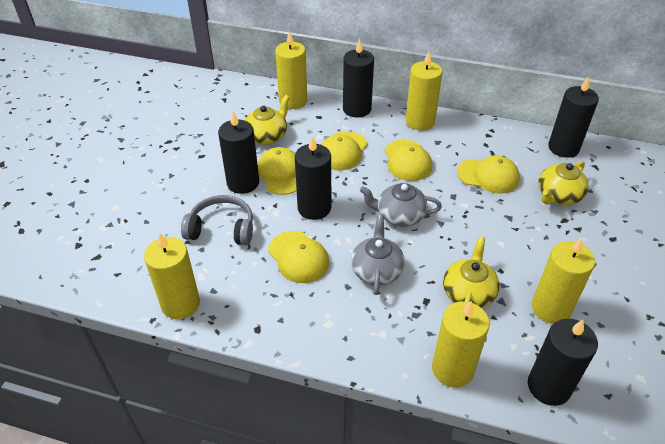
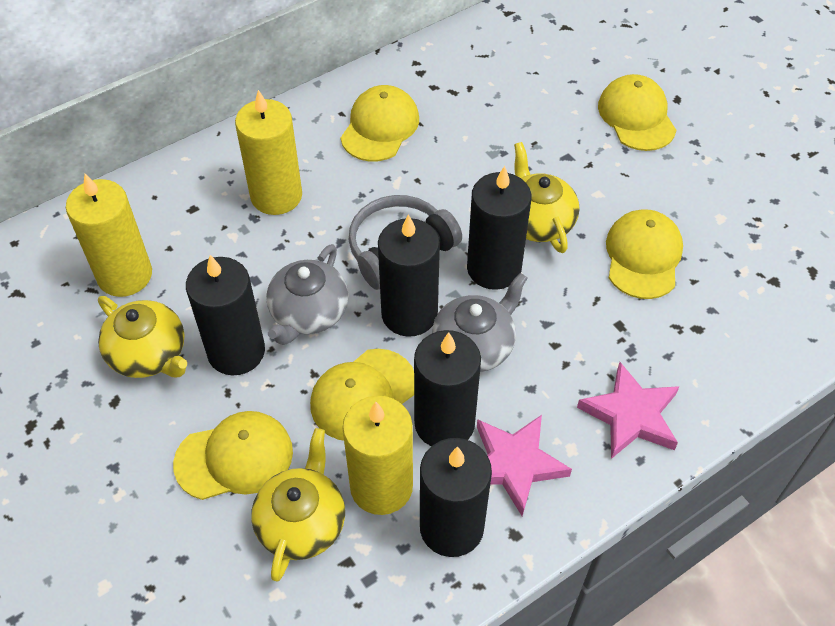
pink star: none = 0 -> [477,415,572,516] [577,362,679,459] = 2
yellow candle: [144,233,200,319] [275,31,307,109] [406,52,442,130] [432,301,490,387] [532,238,595,324] = 5 -> [66,174,152,297] [235,90,302,215] [342,396,413,515] = 3

